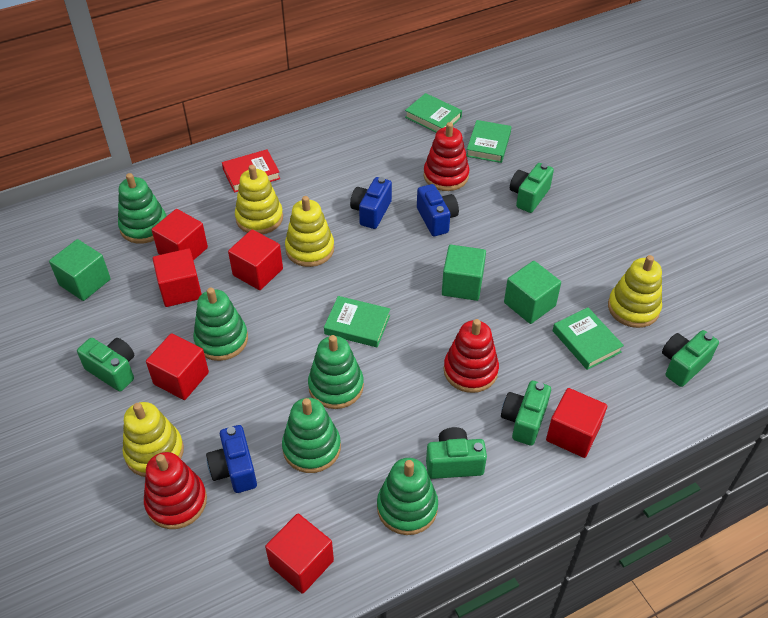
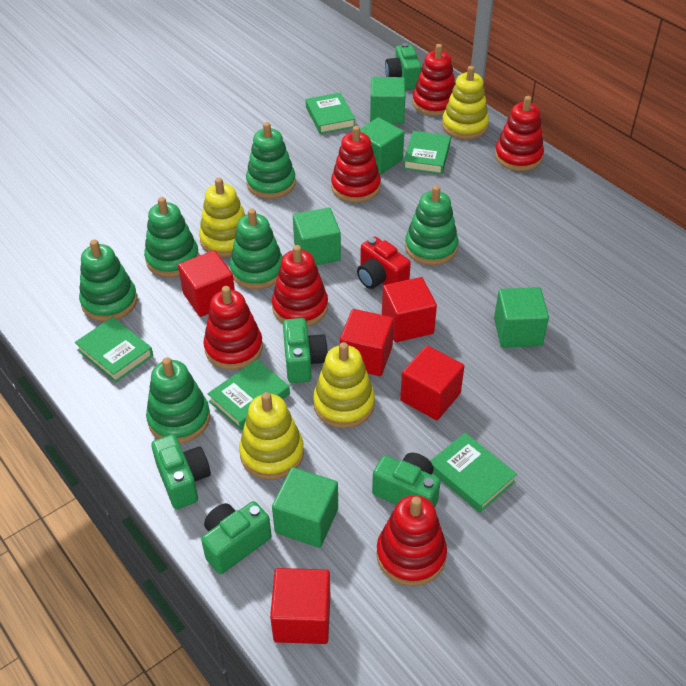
blue camera: [206,425,257,493] [350,177,392,229] [417,184,459,236] = 3 -> none = 0
green book: [324,296,390,347] [405,93,462,133] [466,120,511,163] [553,307,624,370] = 4 -> [75,317,153,382] [208,359,290,430] [306,92,355,134] [403,131,451,174] [430,433,517,513] = 5
green cube: [49,239,111,301] [442,245,486,301] [504,261,561,324] = 3 -> [272,467,338,548] [293,207,341,265] [360,117,404,175] [370,77,405,124] [494,287,549,348] = 5
green stacking toy: [118,173,166,244] [193,288,248,361] [282,398,341,473] [308,335,364,409] [377,458,438,535] = 5 -> [79,239,137,321] [144,197,199,277] [146,357,210,443] [230,209,283,289] [246,122,296,199] [405,185,458,265] = 6
red book: [222,150,280,193] = 1 -> none = 0
red camera: none = 0 -> [357,236,411,289] = 1
red cube: [146,333,209,400] [152,209,208,260] [153,249,202,307] [228,230,283,290] [265,514,334,594] [546,388,607,458] = 6 -> [178,250,235,317] [270,568,330,644] [340,309,394,376] [382,277,437,342] [400,345,465,420] = 5
red stacking toy: [144,452,207,529] [424,122,469,191] [444,319,499,393] = 3 -> [203,286,263,370] [272,245,328,326] [331,126,381,203] [376,495,447,586] [412,44,455,116] [495,96,544,171] = 6

